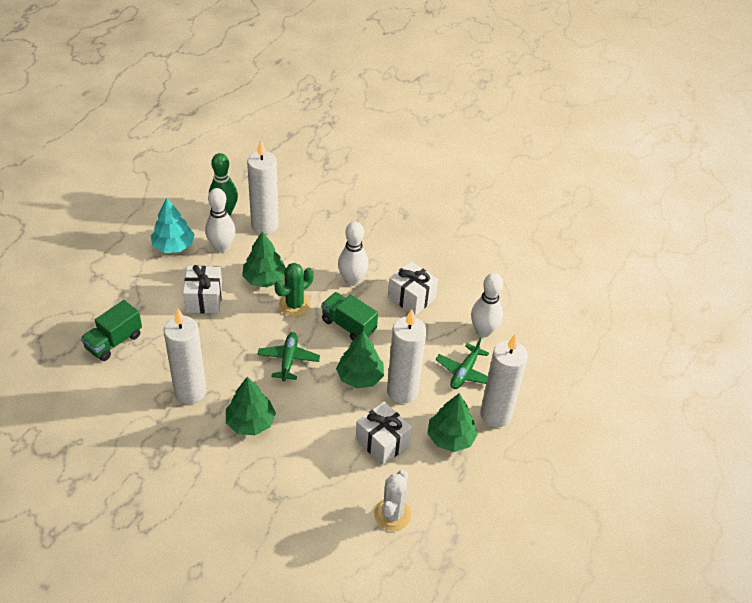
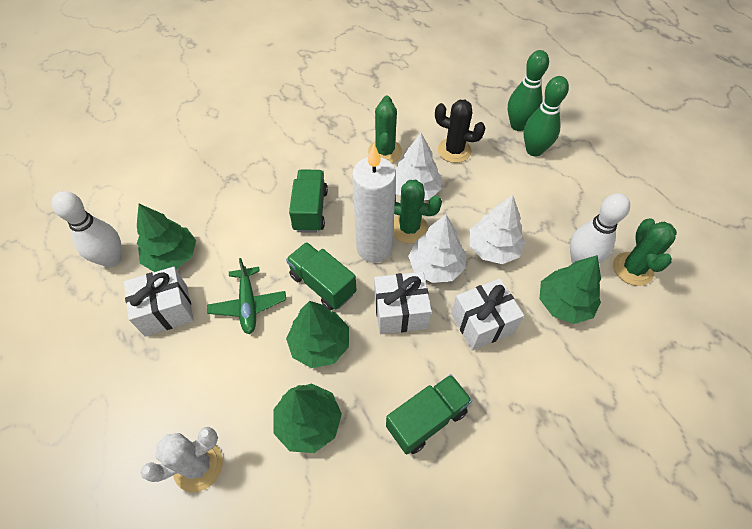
black cactus: none = 0 -> [435,100,486,163] = 1
green bowling pin: [209,153,238,216] = 1 -> [508,50,549,131] [524,76,569,156] = 2
green cactus: [274,263,314,317] = 1 -> [368,96,402,163] [393,180,442,244] [613,218,677,286] = 3
green plane: [257,332,320,382] [436,338,489,389] = 2 -> [207,258,286,334] = 1
green truck: [81,300,142,361] [321,292,378,341] = 2 -> [286,242,357,310] [289,169,328,233] [386,374,472,455] = 3
turquoise tree: [151,198,195,253] = 1 -> none = 0
white bowling pin: [205,188,235,253] [338,222,369,286] [471,273,503,337] = 3 -> [52,191,122,267] [570,193,630,264] = 2
white candle: [163,308,206,404] [247,140,279,234] [387,309,426,404] [480,334,528,427] = 4 -> [352,144,396,263] = 1
white tree: none = 0 -> [395,133,441,200] [408,215,465,283] [469,195,526,264] = 3

